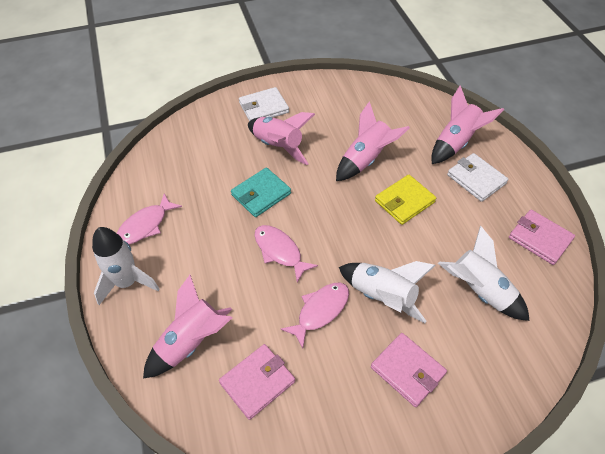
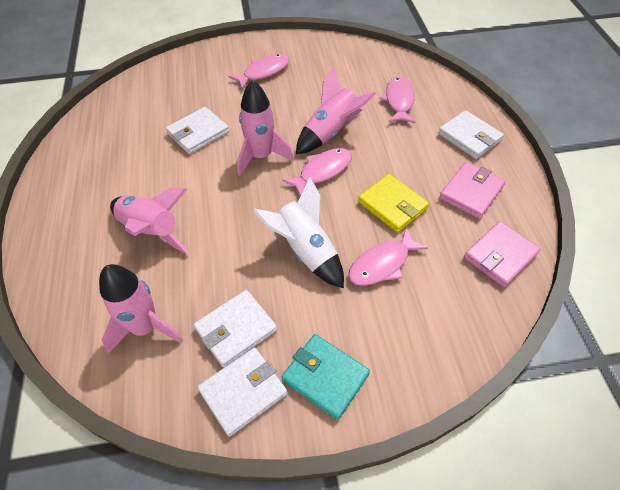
pink fish: [117,193,182,245] [254,225,318,282] [280,283,349,348] = 3 -> [228,54,289,89] [282,148,352,196] [348,228,428,286] [379,76,415,123] = 4
pink wallet: [219,344,295,420] [371,333,447,407] [509,210,575,265] = 3 -> [439,162,506,219] [464,221,541,288] = 2
white rocket: [92,227,159,305] [339,261,436,323] [438,226,530,321] = 3 -> [253,177,344,288] = 1
white wallet: [239,87,289,121] [447,153,508,202] = 2 -> [166,107,229,154] [194,290,277,368] [197,347,287,437] [438,110,504,159] = 4

